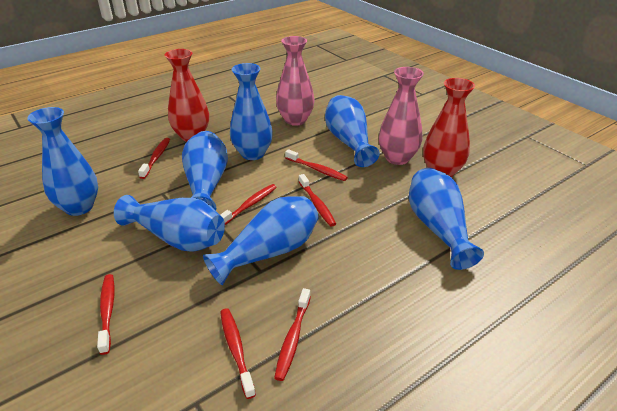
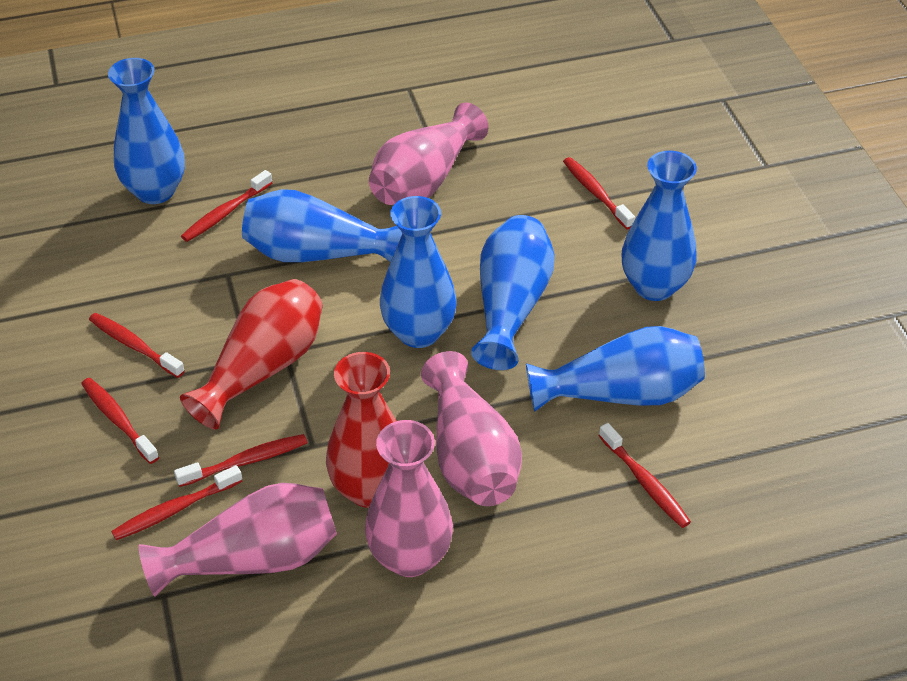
blue vase: [27,107,98,216] [114,195,225,252] [182,131,228,211] [203,196,319,285] [230,63,273,160] [325,95,380,167] [409,168,484,270] = 7 -> [108,58,185,204] [242,189,402,262] [380,196,457,348] [471,215,555,370] [526,326,705,412] [622,151,697,301] = 6
pink vase: [276,36,315,126] [379,67,424,165] = 2 -> [139,483,337,597] [365,420,453,577] [369,103,489,205] [421,351,522,506] = 4

